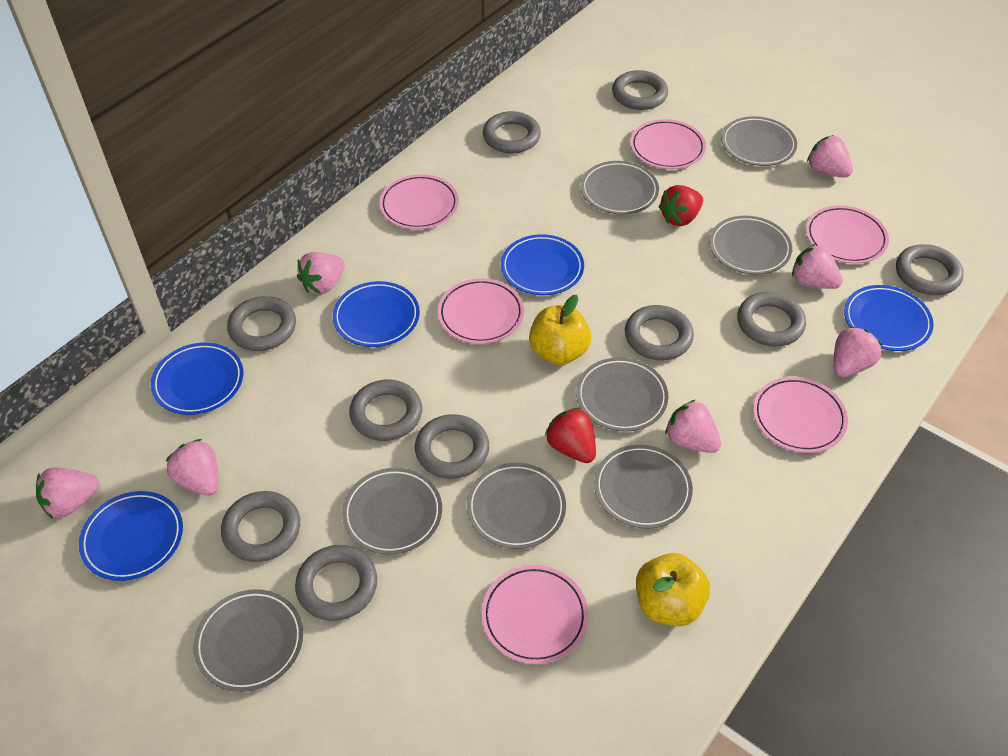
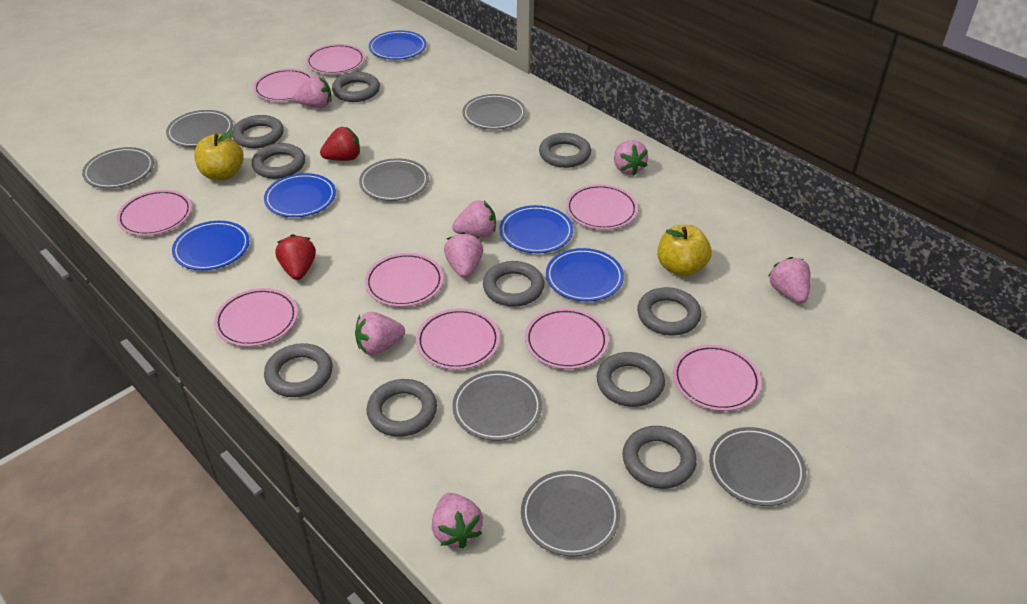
grey plate: [193,589,303,692] [342,468,442,555] [467,463,566,549] [576,357,668,432] [581,161,659,215] [594,445,693,529] [709,216,792,275] [721,116,797,166] = 8 -> [82,147,154,188] [166,110,233,147] [359,158,429,201] [452,371,542,441] [463,94,526,129] [521,470,620,556] [709,427,806,506] = 7
pink plate: [379,174,459,230] [438,278,524,344] [481,565,588,664] [630,119,706,169] [753,377,848,453] [806,205,889,264] = 6 -> [117,190,192,236] [214,288,298,347] [253,69,312,102] [306,44,365,74] [365,253,444,307] [416,308,500,370] [525,308,609,369] [566,184,638,230] [673,345,761,411] = 9

